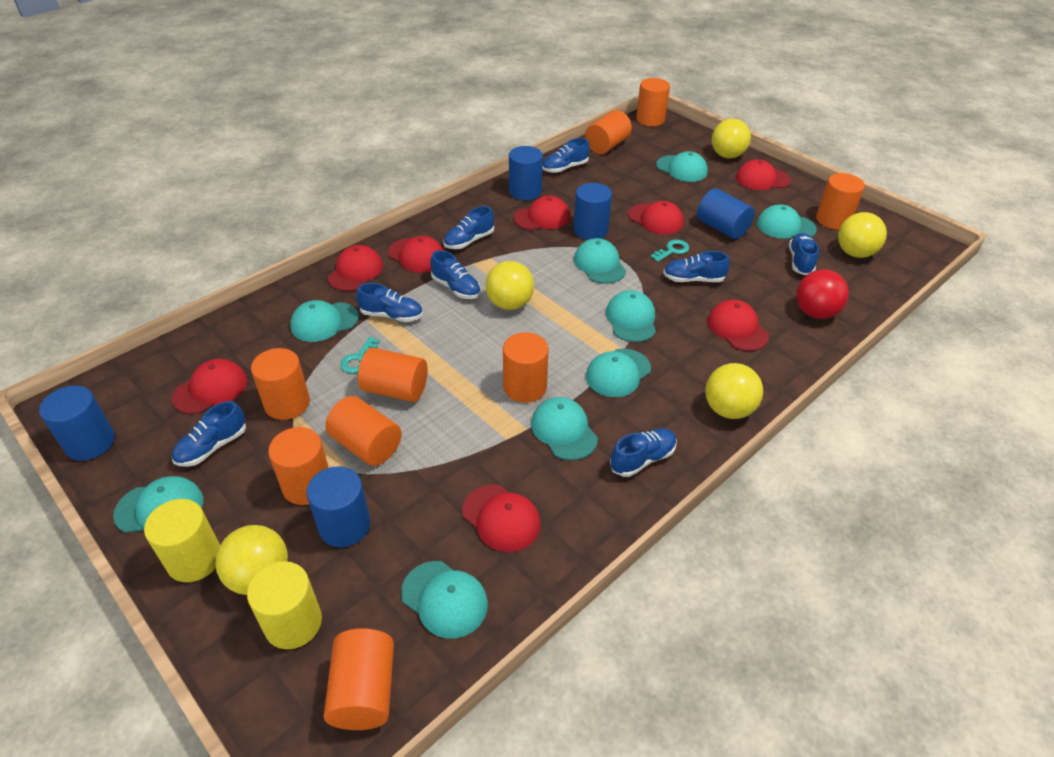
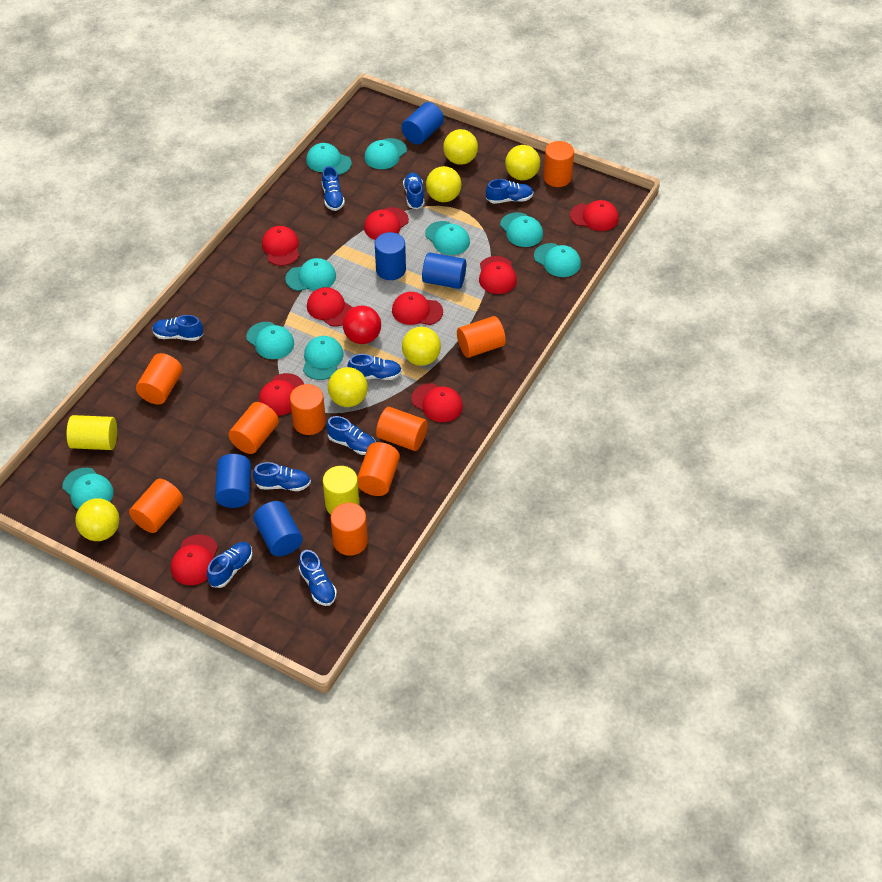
blue shoe: [172,401,246,467] [356,283,423,322] [430,250,481,299] [443,206,494,249] [542,138,590,173] [610,428,677,477] [663,251,730,282] [789,233,819,275] = 8 -> [152,315,203,341] [207,542,253,588] [253,462,311,491] [299,550,337,606] [322,166,345,211] [326,416,376,455] [347,354,402,380] [403,173,424,209] [486,179,533,204] = 9
red cap: [172,359,247,414] [328,245,383,291] [388,236,444,272] [462,484,541,552] [513,195,570,230] [628,201,684,235] [707,300,769,351] [736,159,791,190] = 8 -> [171,534,218,585] [259,373,304,416] [262,226,299,266] [307,287,353,327] [364,207,409,240] [392,292,443,325] [411,383,463,422] [479,256,517,294] [570,200,619,231] = 9
turquoise key: [340,337,380,373] [650,240,689,262] = 2 -> none = 0
yellow ball: [215,525,288,595] [485,261,534,310] [705,363,763,419] [712,118,751,158] [838,212,887,258] = 5 -> [75,498,119,541] [328,367,368,407] [402,327,441,366] [426,166,461,202] [443,129,478,165] [505,145,540,180] = 6

